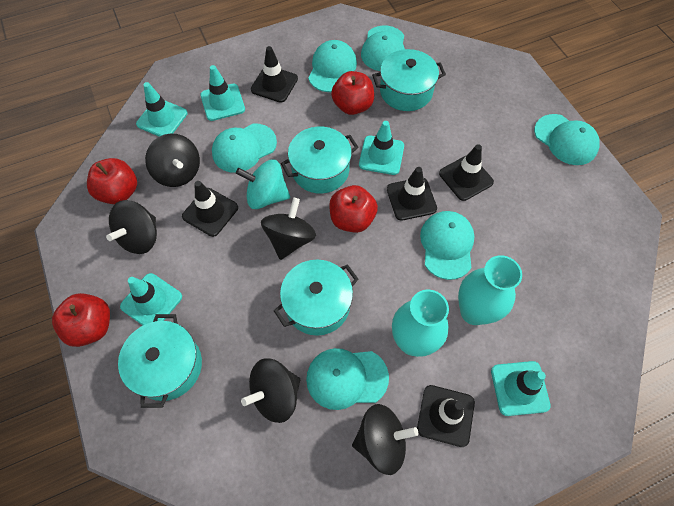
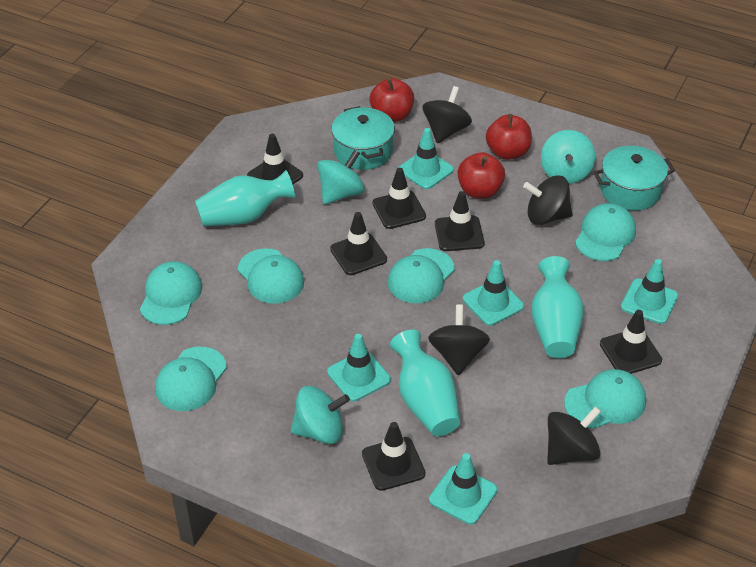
black spinning top: [106,200,157,254] [145,134,200,187] [241,358,300,423] [261,198,316,260] [352,404,418,475] = 5 -> [422,86,472,143] [428,305,490,376] [523,175,572,225] [547,406,601,465] = 4
black traffic cone: [182,181,238,237] [251,46,298,103] [387,167,437,221] [417,385,475,447] [439,144,494,201] = 5 -> [247,134,303,184] [330,212,387,275] [362,422,426,491] [372,168,426,229] [435,191,485,251] [600,310,662,374] = 6
red apple: [52,293,110,347] [87,158,137,204] [329,185,378,233] [331,71,374,115] = 4 -> [370,78,414,122] [458,152,505,199] [486,114,532,160] = 3
turquoise pot: [118,314,202,408] [274,260,358,336] [281,127,358,194] [372,49,446,111] = 4 -> [331,106,395,170] [593,146,675,211] = 2
turquoise spinning top: [236,159,290,209] = 1 -> [291,386,350,444] [317,150,365,205] [541,130,595,184] = 3
turquoise vase: [392,290,449,357] [458,255,522,325] = 2 -> [195,170,296,226] [390,330,460,436] [531,256,584,358] = 3

